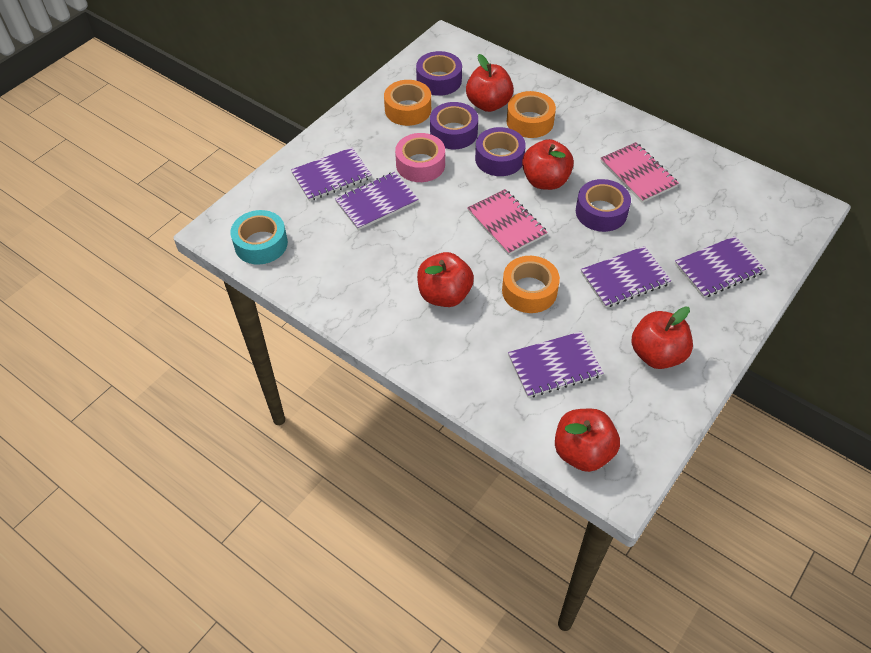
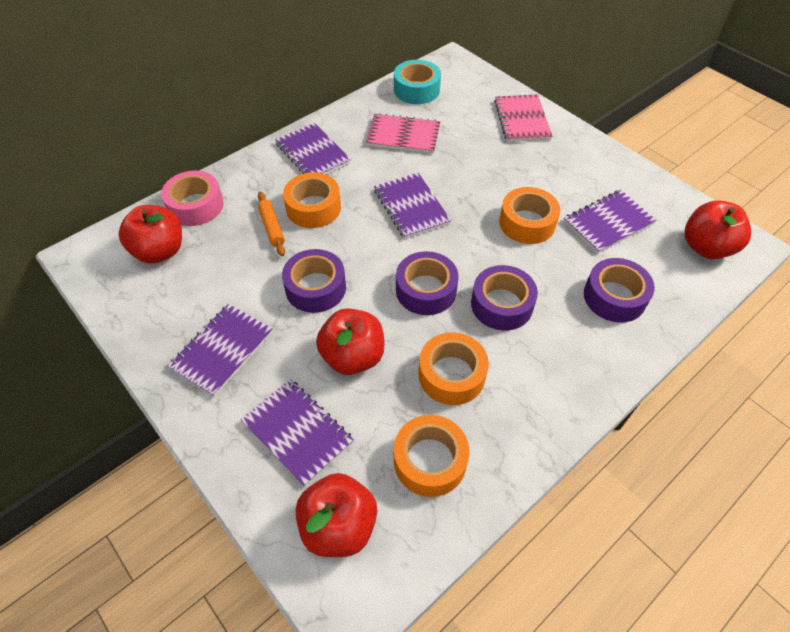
orange rolling pin: none = 0 -> [258,192,285,256] = 1
orange tape: [384,80,431,126] [502,256,560,313] [507,91,556,138] = 3 -> [283,172,341,228] [394,415,469,497] [418,332,489,405] [499,187,560,244] = 4
red apple: [417,252,474,307] [466,54,514,112] [522,139,574,190] [555,409,620,472] [631,306,693,369] = 5 -> [119,205,182,263] [296,473,377,557] [316,308,384,375] [685,200,751,259] = 4

